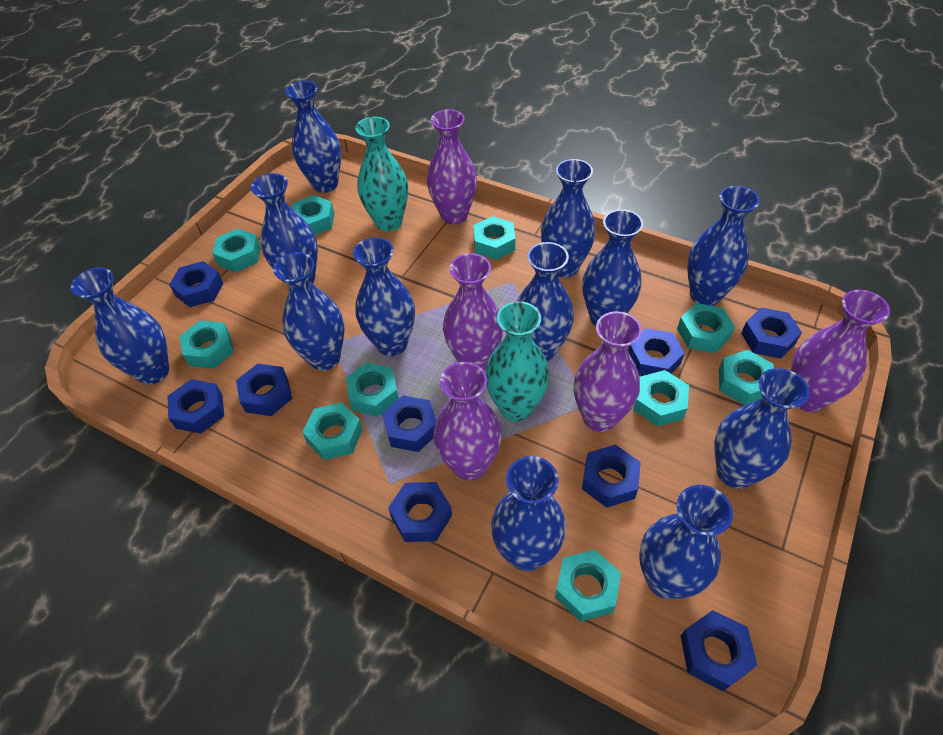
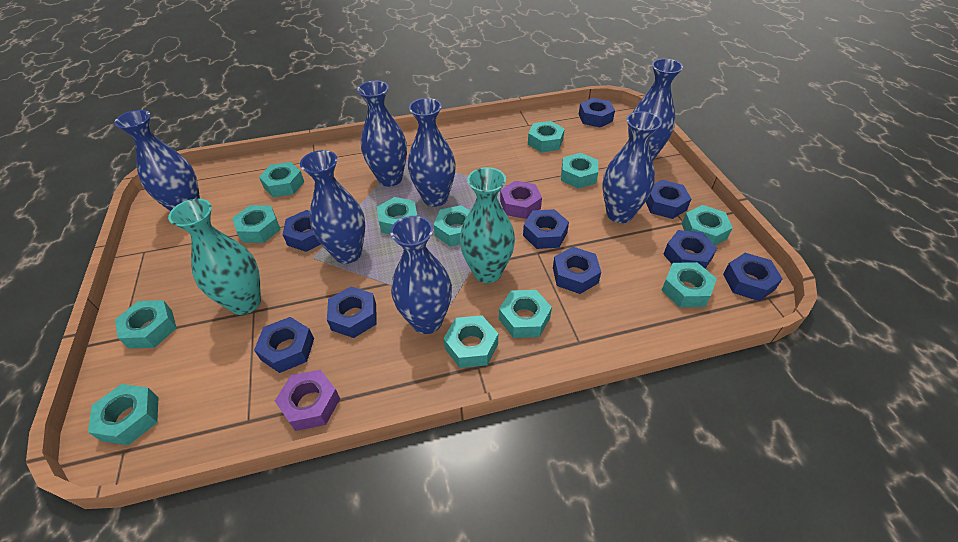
blue vase: [71,267,169,384] [251,173,318,283] [273,252,345,371] [285,81,341,193] [353,237,415,356] [491,456,566,571] [517,242,574,361] [541,159,596,277] [582,209,643,326] [639,485,733,599] [687,186,760,306] [714,368,810,489] = 12 -> [114,110,200,211] [300,150,365,264] [357,80,407,187] [390,216,452,334] [408,98,456,207] [602,111,662,223] [628,58,683,161] = 7
purple nut: none = 0 -> [275,370,340,431] [500,181,542,219] = 2
purple vase: [427,109,477,225] [433,362,502,480] [443,253,503,370] [574,311,642,432] [791,290,890,412] = 5 -> none = 0
turquoise nut: [179,320,234,368] [212,229,261,272] [292,195,334,235] [302,402,363,460] [346,362,399,417] [473,216,516,260] [555,550,621,622] [634,370,689,426] [677,303,735,353] [719,350,774,405] = 10 -> [88,384,158,445] [115,300,176,349] [232,205,281,243] [259,162,304,197] [377,197,417,235] [433,205,470,247] [443,315,498,368] [499,290,552,338] [528,121,565,152] [561,153,598,189] [661,262,717,307] [682,205,733,245] = 12

